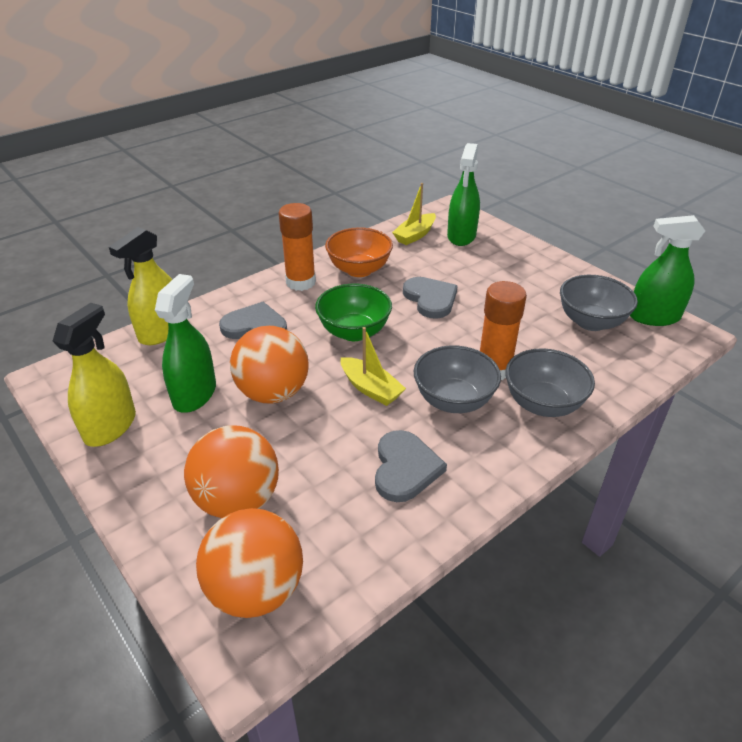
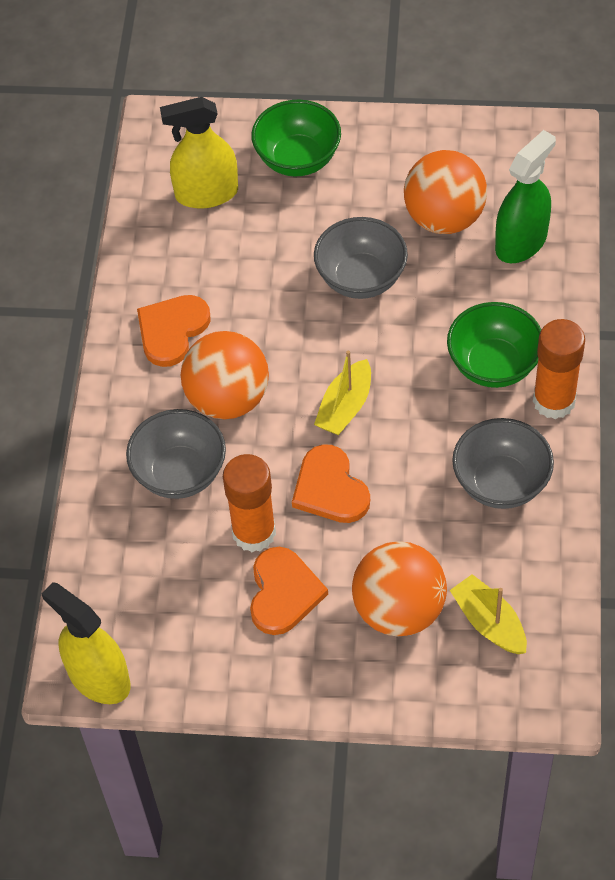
green bowl: [315,284,392,341] = 1 -> [251,99,341,176] [447,302,541,388] = 2
green spray bottle: [155,274,216,413] [447,143,480,246] [630,215,705,326] = 3 -> [495,130,556,263] = 1
grey heart: [219,302,287,339] [375,430,447,502] [403,277,458,319] = 3 -> none = 0
orange bowl: [325,227,393,277] = 1 -> none = 0
orange heart: none = 0 -> [137,295,211,367] [250,547,328,635] [292,444,370,523] = 3

